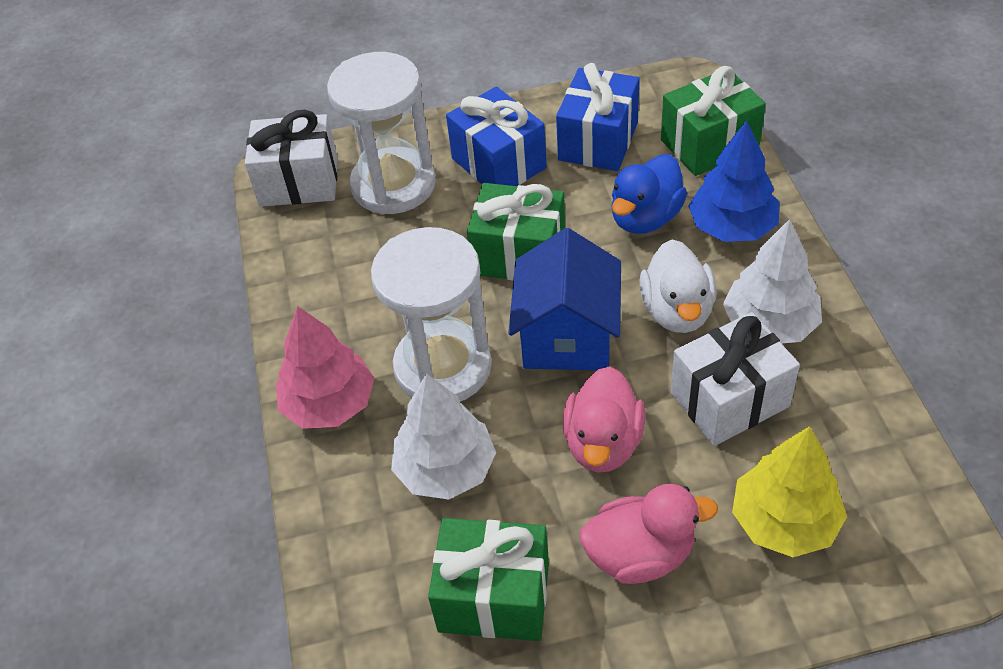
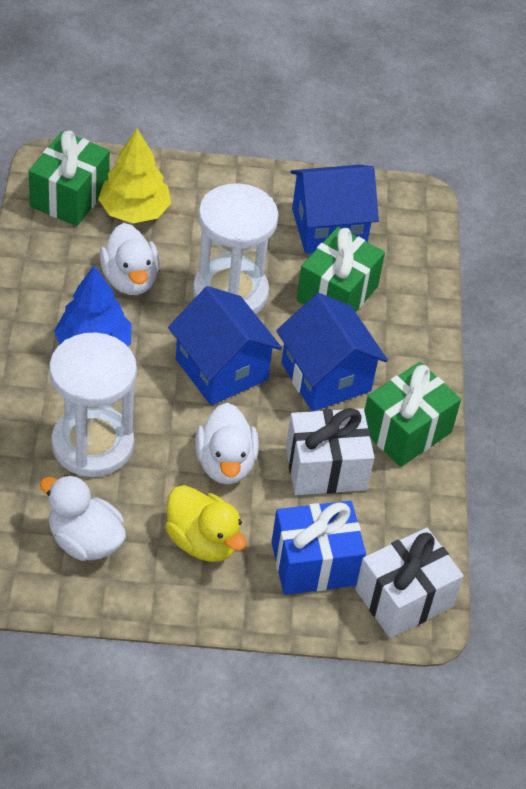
blue duck: [611,154,687,234] = 1 -> none = 0
blue gift: [446,87,547,186] [556,63,639,171] = 2 -> [271,501,366,595] = 1
blue house: [509,228,621,370] = 1 -> [168,286,282,405] [276,293,388,411] [291,165,379,254] = 3
pink duck: [563,366,645,472] [579,484,718,584] = 2 -> none = 0
pink tree: [276,306,375,429] = 1 -> none = 0
white duck: [640,240,717,333] = 1 -> [40,475,126,561] [100,223,160,295] [195,403,259,484] = 3
white tree: [391,373,496,499] [723,219,822,343] = 2 -> none = 0
yellow duck: none = 0 -> [165,485,246,562] = 1

